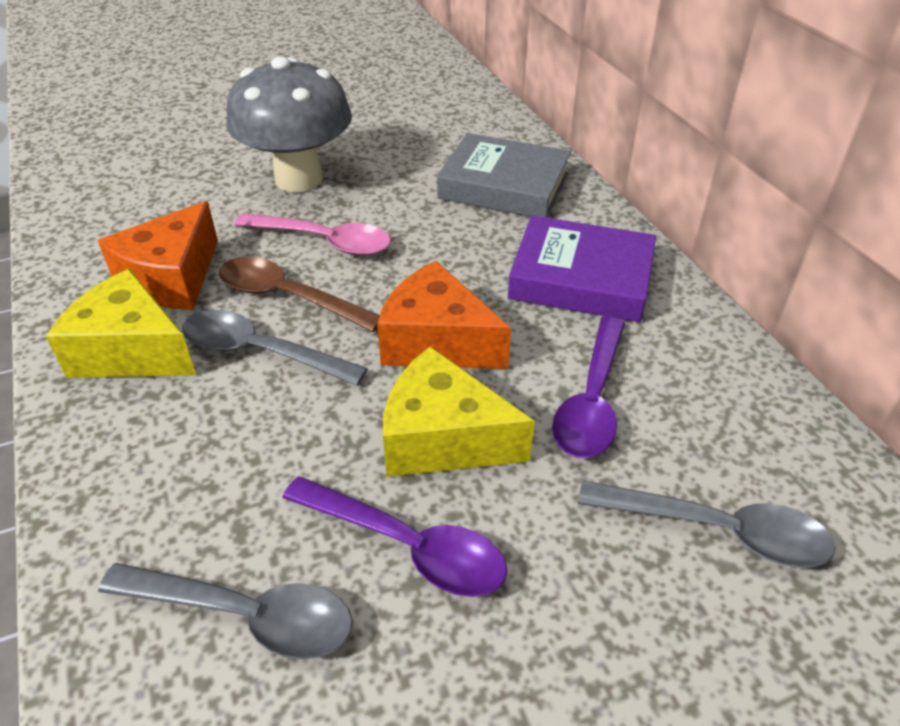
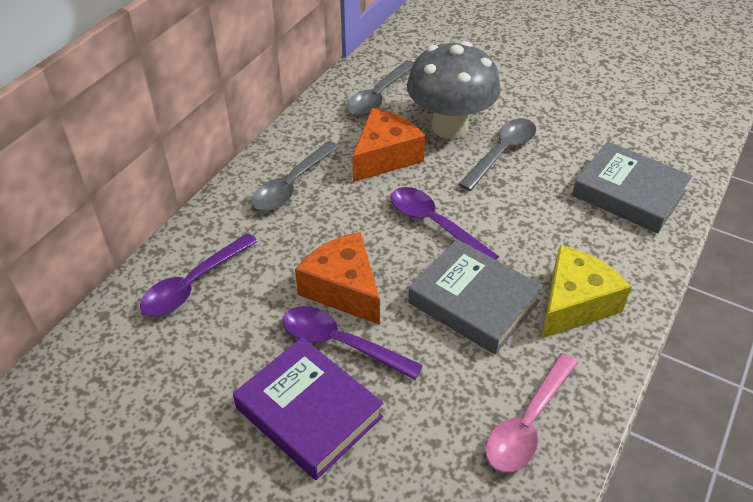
brown spoon: [219,256,380,332] = 1 -> none = 0
grey book: [437,133,571,218] = 1 -> [408,239,543,354] [572,141,692,233] = 2
purple spoon: [282,476,507,597] [552,317,625,459] = 2 -> [140,233,258,316] [283,306,423,380] [391,187,499,260] = 3
yellow cheese: [46,269,196,378] [383,346,535,477] = 2 -> [541,245,631,339] = 1

